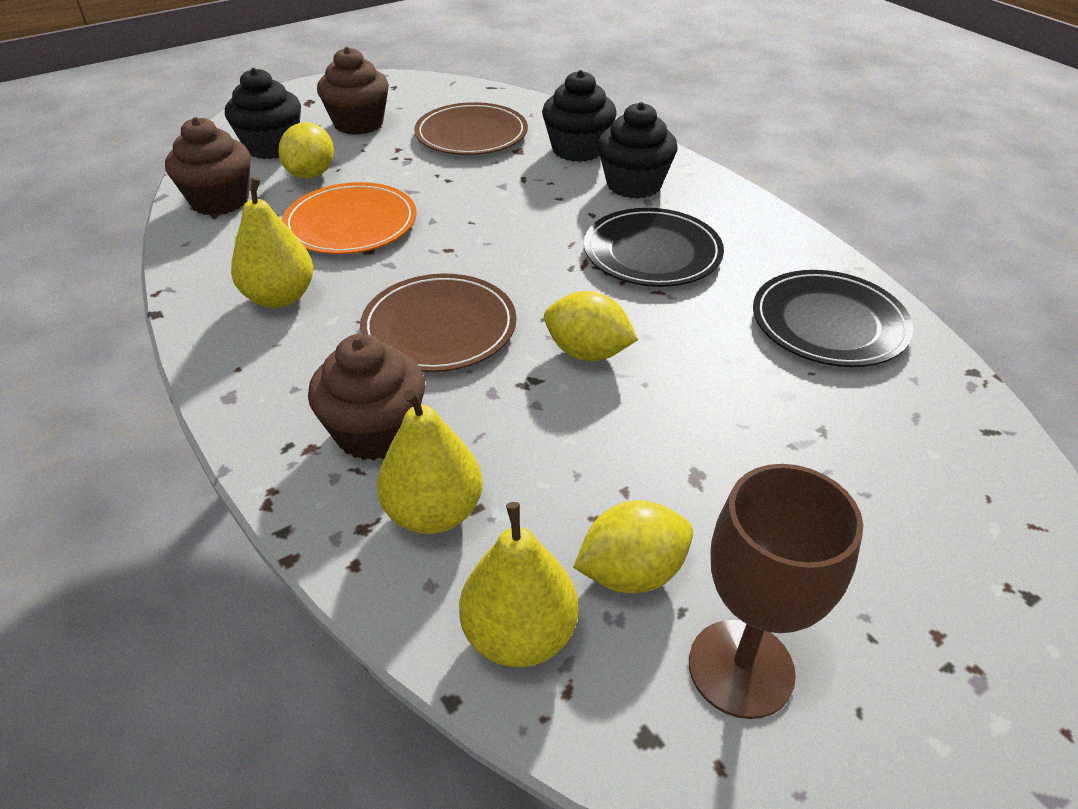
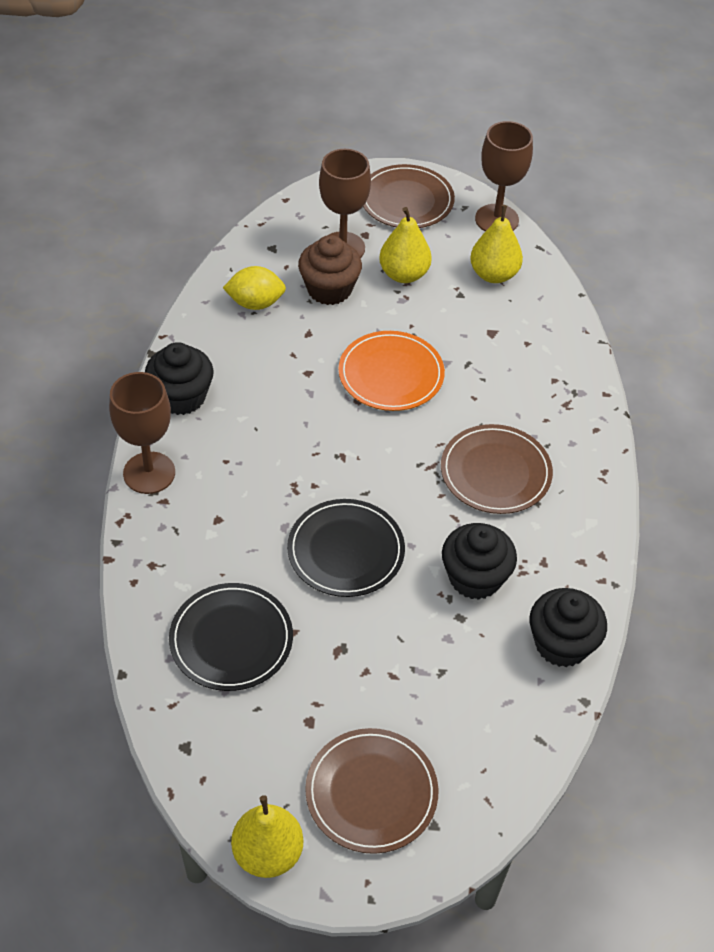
brown cupcake: [165,117,250,216] [308,334,425,460] [317,47,389,135] = 3 -> [298,235,362,305] = 1
brown goblet: [689,464,863,719] = 1 -> [109,372,175,494] [319,149,371,258] [475,121,533,231] = 3
brown plate: [360,274,516,372] [414,102,528,155] = 2 -> [305,728,438,854] [363,164,455,228] [441,424,553,514] = 3
yellow lemon: [279,122,334,179] [544,291,638,361] [573,500,693,593] = 3 -> [223,266,286,310] = 1

